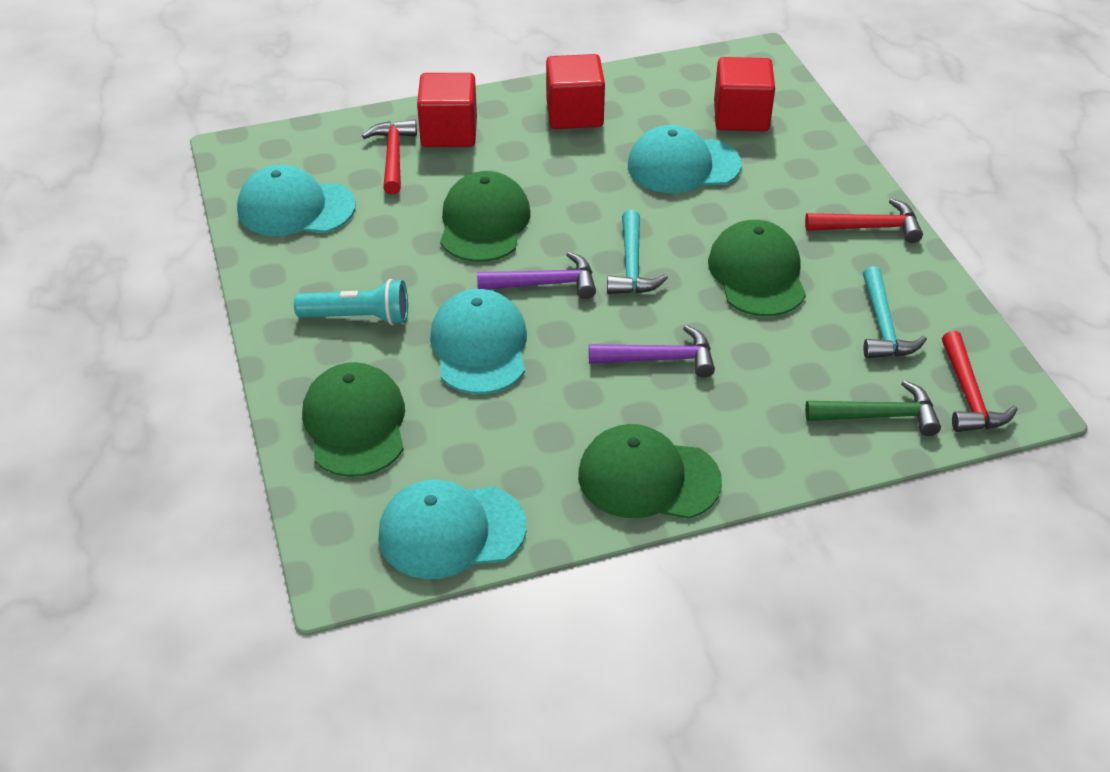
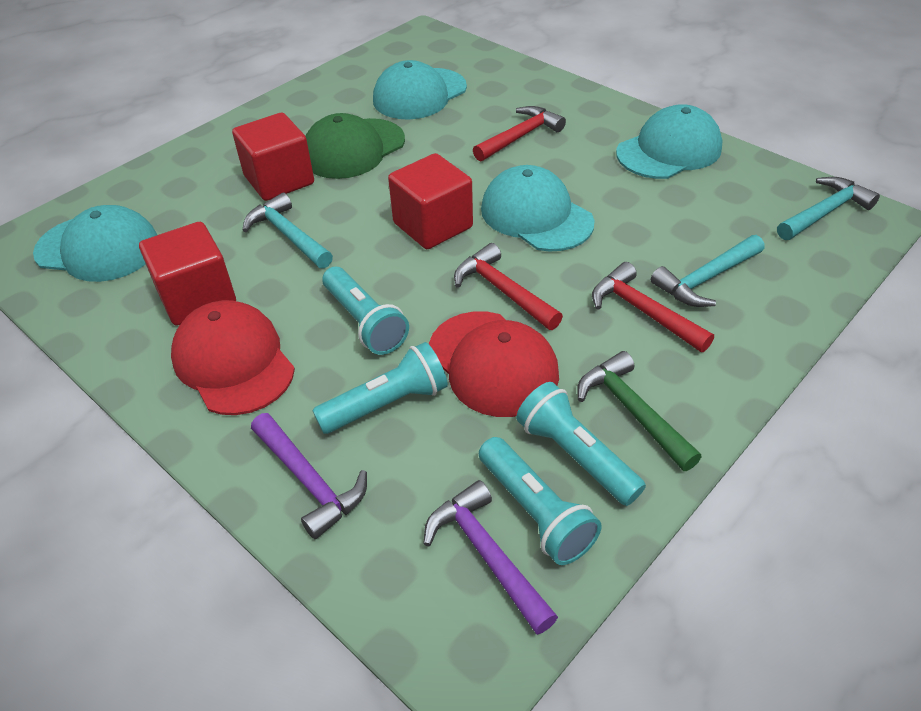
green cap: [302,362,405,477] [440,171,530,262] [578,424,722,519] [708,220,806,316] = 4 -> [306,113,405,179] = 1
red cap: none = 0 -> [171,300,295,415] [429,311,559,417] = 2
turquoise flashlight: [294,279,408,325] = 1 -> [312,342,448,434] [322,267,409,355] [479,437,602,565] [516,382,646,506] = 4
turquoise hammer: [607,210,668,294] [863,266,927,358] = 2 -> [243,192,333,269] [651,235,764,307] [777,177,880,240] = 3

